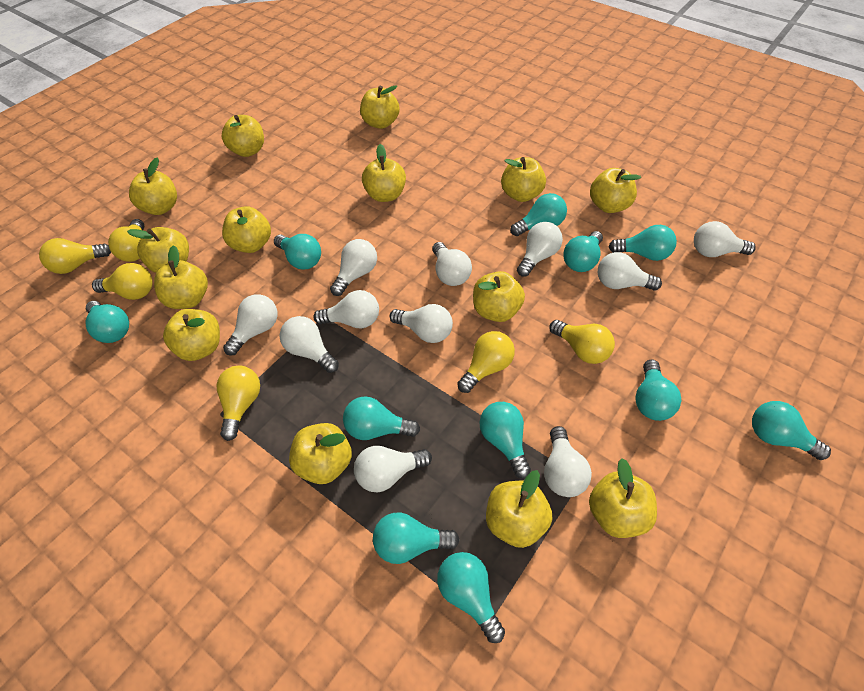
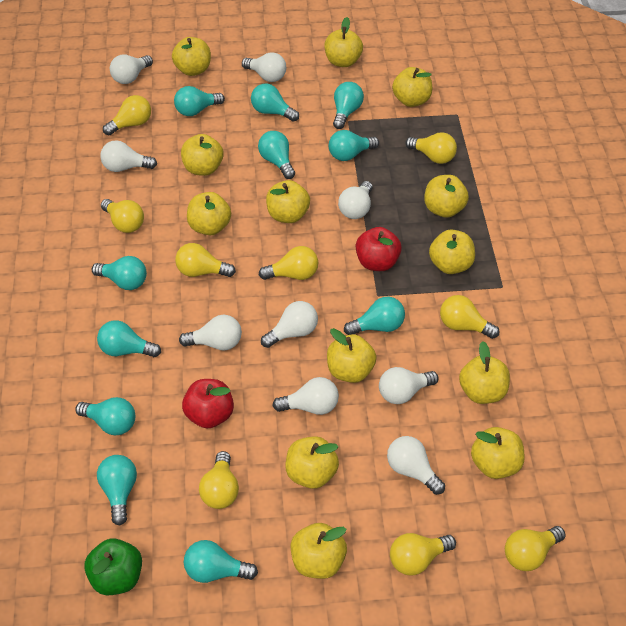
green apple: none = 0 -> [84,539,142,595] = 1
red apple: none = 0 -> [182,379,234,429] [356,227,402,271] = 2
white light bulb: [223,294,278,356] [280,316,339,373] [313,290,379,328] [330,239,377,296] [354,446,432,493] [390,304,453,343] [432,242,472,286] [517,222,563,277] [544,426,592,497] [598,252,662,291] [694,221,756,257] = 11 -> [100,140,157,172] [110,54,153,84] [179,315,242,350] [242,52,286,82] [261,301,318,348] [273,377,339,415] [338,181,373,219] [379,367,439,404] [387,436,445,495] = 9
yellow apple: [127,227,189,273] [129,158,177,215] [154,245,208,309] [163,309,220,361] [222,115,264,157] [222,206,271,253] [289,423,352,484] [360,85,400,129] [362,144,406,202] [473,271,525,322] [486,470,552,548] [501,157,546,202] [589,458,657,538] [590,168,641,213] = 14 -> [172,37,211,76] [181,134,223,176] [187,192,231,235] [266,180,310,223] [285,436,339,489] [291,523,347,579] [325,17,363,67] [327,328,376,383] [392,67,432,107] [424,175,469,218] [429,229,475,274] [459,341,510,404] [471,427,525,479] = 13
yellow light bulb: [39,238,111,274] [92,263,153,300] [108,219,145,262] [217,366,260,441] [457,331,515,393] [550,320,615,364] = 6 -> [101,199,144,233] [103,95,151,135] [175,243,236,277] [199,451,239,509] [259,246,318,280] [390,533,456,576] [406,132,457,164] [440,295,499,339] [505,526,566,571] = 9

